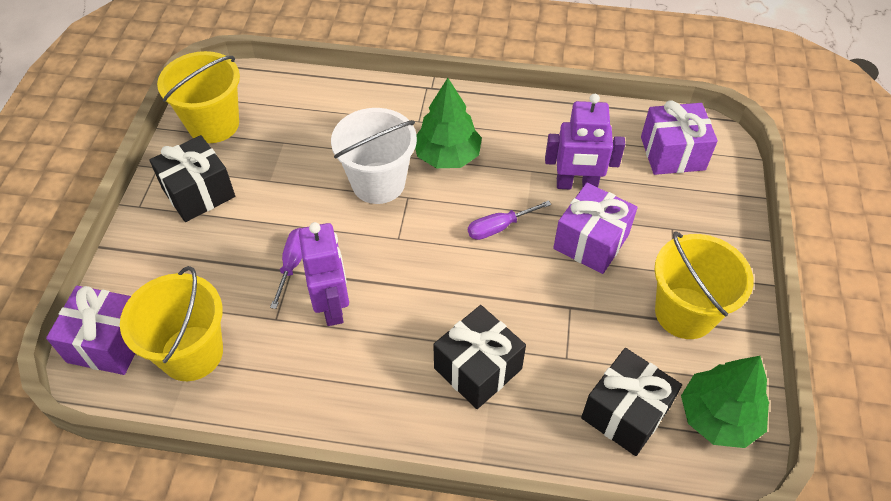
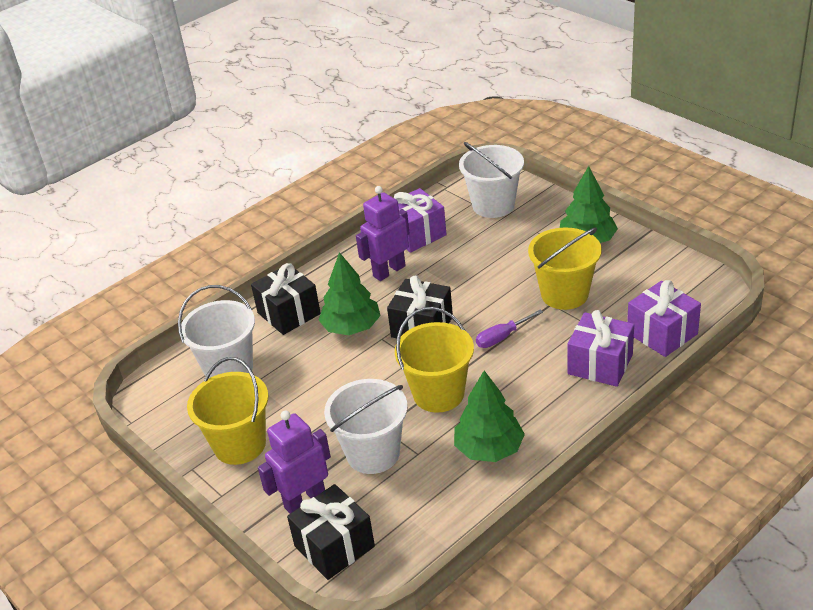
green tree: [415,78,482,168] [681,356,769,448] = 2 -> [319,252,381,335] [454,371,525,462] [560,166,618,243] = 3
purple screwdriver: [270,228,302,309] [468,200,551,240] = 2 -> [476,309,543,348] = 1
white bucket: [331,108,417,204] = 1 -> [178,285,255,378] [324,379,408,474] [459,142,524,218] = 3

